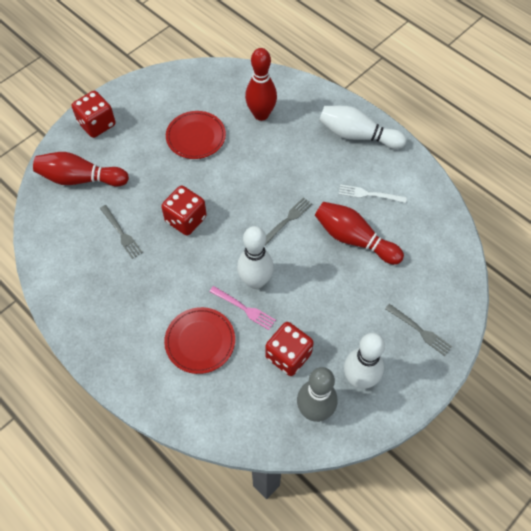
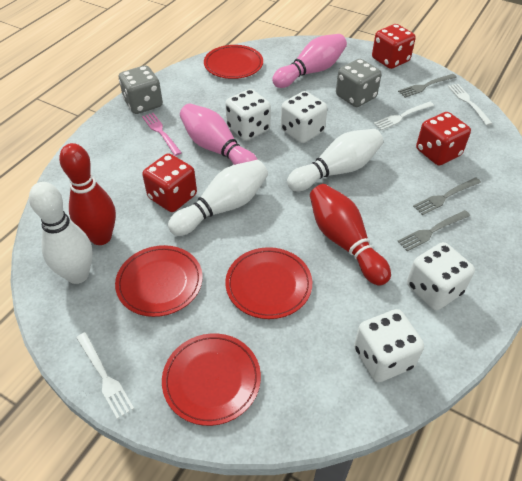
grey bowling pin: [297,367,337,422] = 1 -> none = 0
grey dice: none = 0 -> [119,65,163,114] [336,59,381,107] = 2
pink bowling pin: none = 0 -> [180,103,258,165] [272,34,347,88] = 2
red bowling pin: [33,152,129,187] [245,48,277,121] [315,202,404,265] = 3 -> [59,143,116,245] [310,184,391,286] = 2
red plate: [164,307,235,374] [166,111,226,159] = 2 -> [115,245,203,317] [162,333,261,426] [204,45,263,79] [225,247,312,319] = 4
white dice: none = 0 -> [225,89,271,141] [281,91,327,143] [354,309,424,382] [407,242,475,310] = 4
white fork: [339,184,407,203] = 1 -> [76,332,134,419] [373,102,434,130] [448,84,493,126] = 3

